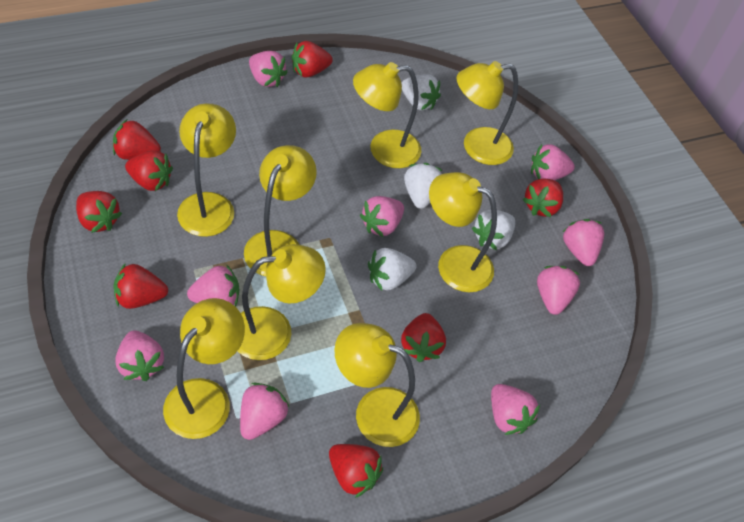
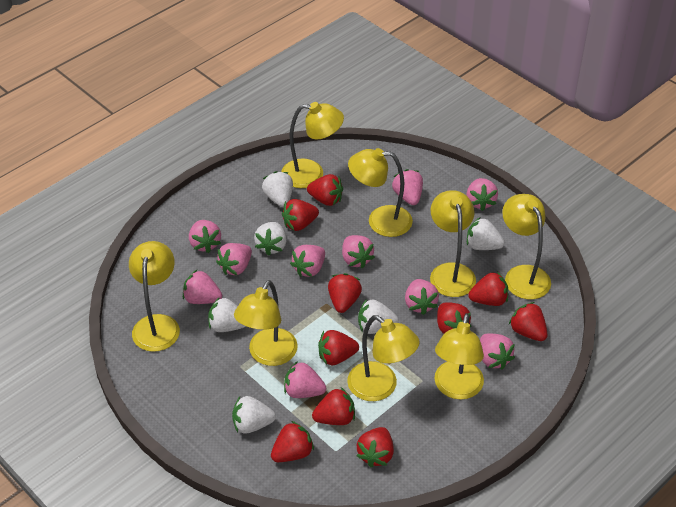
pink strawberry: [115,330,164,381] [187,264,239,307] [240,383,289,440] [249,51,288,87] [360,196,404,237] [491,384,540,435] [531,144,575,180] [537,266,580,315] [563,219,604,266] = 9 -> [183,270,222,304] [189,220,221,253] [216,243,252,275] [284,361,326,398] [290,245,325,277] [342,235,375,268] [392,169,423,205] [405,279,439,315] [466,178,498,211] [480,333,515,369] = 10
red strawberry: [76,191,122,233] [113,119,161,160] [113,263,168,309] [125,150,173,191] [292,41,333,78] [329,444,383,498] [401,313,446,362] [523,179,563,217] = 8 -> [271,421,314,462] [282,199,319,231] [307,174,343,206] [312,388,355,425] [318,330,359,365] [328,273,362,313] [356,427,394,467] [437,302,471,334] [468,272,508,306] [509,302,548,341] = 10
white strawberry: [368,248,417,290] [402,74,441,110] [404,163,442,209] [472,210,515,251] = 4 -> [208,297,246,332] [232,396,276,434] [254,222,287,256] [262,171,293,207] [358,299,399,334] [467,217,505,250] = 6

